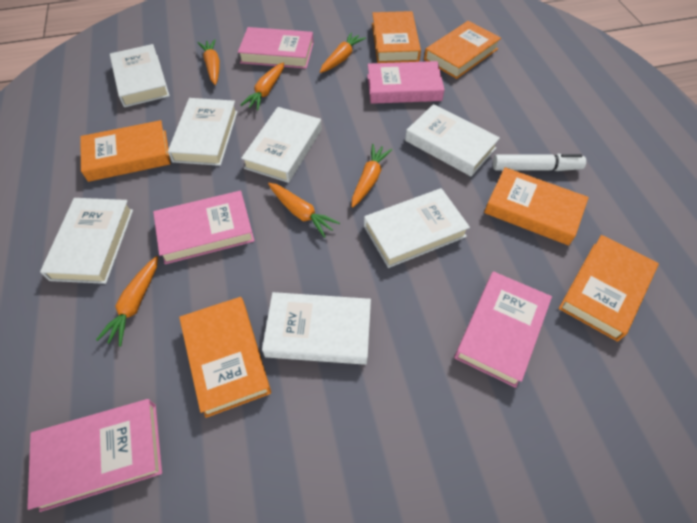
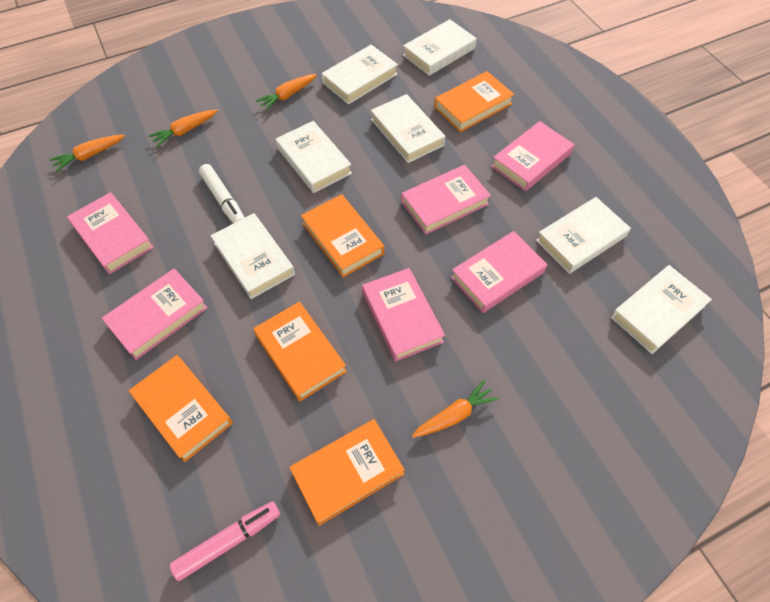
orange book: [80,120,171,182] [179,297,271,418] [372,11,421,63] [424,21,501,79] [484,167,589,246] [559,235,659,342] = 6 -> [128,355,233,462] [253,301,347,401] [289,419,405,526] [301,194,384,277] [434,71,514,132] = 5
orange carrot: [96,256,158,346] [198,39,220,85] [241,62,284,111] [268,183,340,238] [320,32,366,73] [352,144,392,208] = 6 -> [49,135,125,172] [149,109,218,147] [256,74,317,111] [412,380,499,438] = 4
pink book: [27,399,162,512] [153,191,254,264] [238,27,313,69] [367,61,445,104] [454,271,552,388] = 5 -> [67,192,154,274] [102,269,208,360] [362,268,445,362] [401,165,491,235] [451,231,547,313] [491,121,575,191] = 6
pink marker: none = 0 -> [170,501,280,581] = 1

